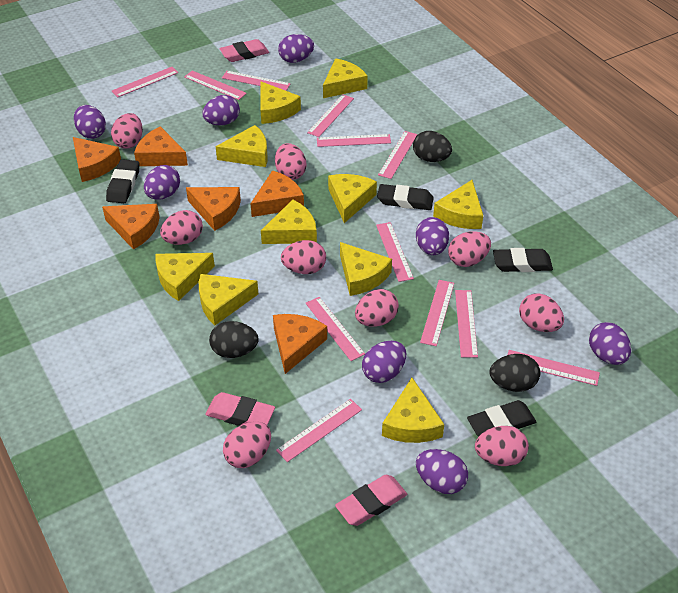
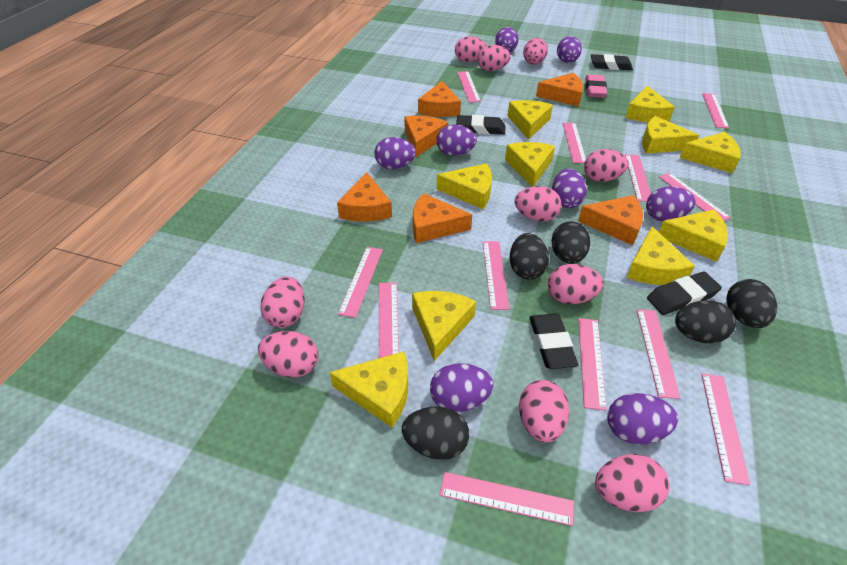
black egg: [209,321,258,358] [413,131,452,162] [490,354,540,392] = 3 -> [402,407,469,460] [510,233,549,280] [551,221,590,264] [675,300,736,343] [726,279,777,328] = 5
pink egg: [111,113,143,149] [160,210,203,245] [223,422,271,468] [275,143,306,180] [281,240,326,274] [355,289,399,327] [448,231,491,267] [475,426,529,466] [519,293,564,332] = 9 -> [258,331,318,377] [260,276,305,328] [455,36,486,62] [478,45,511,71] [515,186,562,222] [519,380,569,443] [523,38,548,65] [548,264,603,304] [584,149,629,182] [595,454,670,512] = 10
pink eraser: [206,392,275,426] [219,39,269,62] [335,475,407,526] = 3 -> [585,74,607,98] = 1

